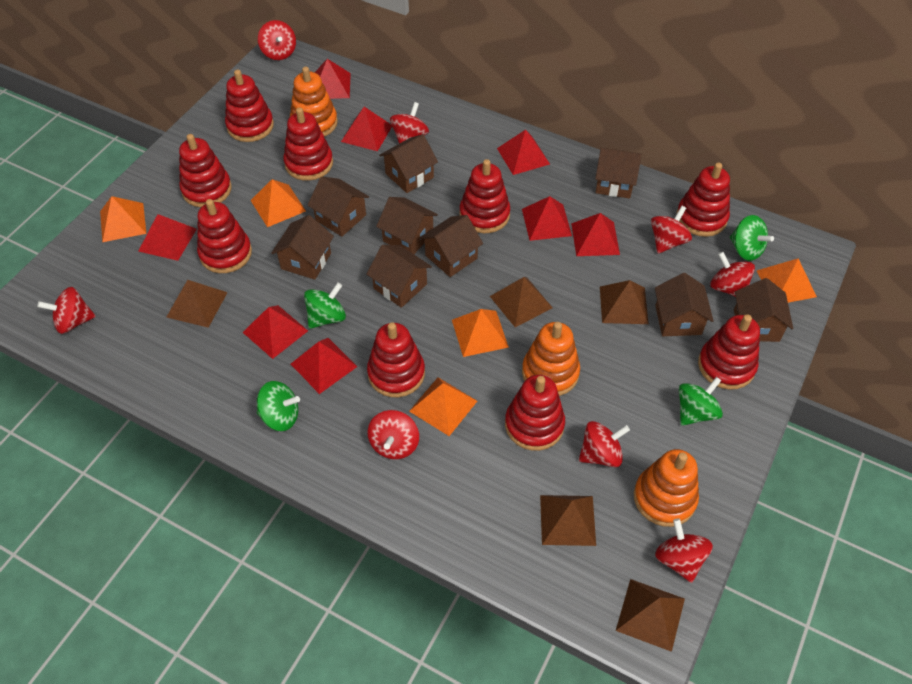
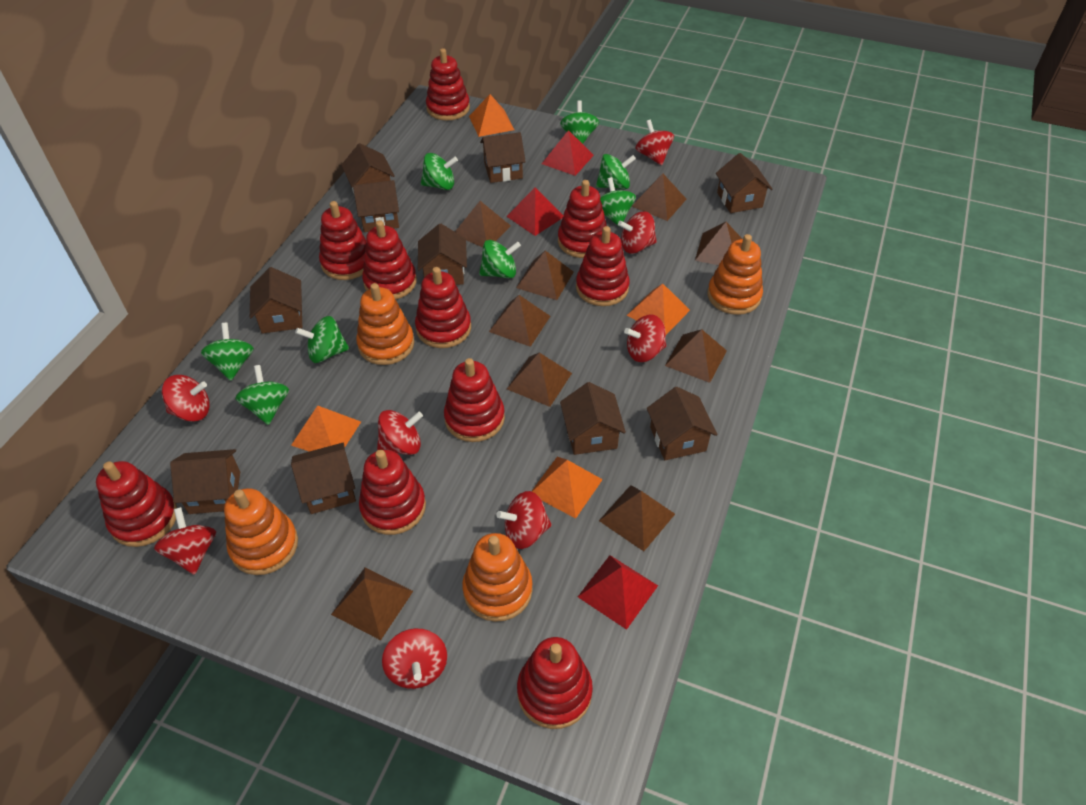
brown house: [271,215,334,280] [307,177,369,237] [367,245,432,308] [376,197,438,254] [379,134,438,193] [420,215,483,277] [595,148,642,199] [655,273,714,336] [734,278,793,342] = 9 -> [170,449,240,514] [250,267,302,334] [291,443,356,514] [341,143,395,193] [353,180,399,232] [418,223,467,285] [480,132,526,183] [560,382,626,455] [647,387,717,460] [716,153,772,213] = 10
brown pyramid: [167,280,228,328] [490,277,553,327] [540,495,596,546] [600,280,649,324] [616,579,685,652] = 5 -> [331,567,413,640] [455,201,511,247] [489,295,551,347] [507,353,572,407] [516,251,574,300] [599,485,675,551] [631,174,686,221] [665,329,727,383] [695,222,742,265] = 9
green spinning top: [257,381,300,431] [304,283,346,329] [679,377,723,425] [730,215,774,261] = 4 -> [201,323,254,381] [235,365,289,425] [295,316,349,363] [421,153,458,190] [479,240,521,279] [560,100,599,144] [596,154,636,189] [600,177,636,227] = 8
orange pyramid: [100,196,147,242] [250,179,306,227] [409,378,477,436] [452,309,509,357] [756,258,817,303] = 5 -> [291,405,361,451] [469,94,514,137] [531,457,603,518] [627,284,690,335] = 4
orange stacking toy: [290,67,338,137] [522,322,580,396] [634,449,699,527] = 3 -> [224,488,298,575] [356,283,414,365] [462,533,533,622] [708,234,763,315] = 4
red pyramid: [138,214,197,261] [243,305,308,359] [291,338,357,394] [315,59,351,99] [341,107,392,151] [497,129,550,175] [522,196,572,241] [571,213,620,256] = 8 -> [506,187,563,236] [542,130,594,176] [578,555,658,630] = 3
red stacking toy: [179,134,232,207] [197,199,252,273] [225,70,274,142] [283,107,333,181] [367,322,425,397] [459,159,510,233] [505,375,565,451] [676,163,730,237] [698,314,760,390] = 9 -> [96,461,177,547] [319,201,367,280] [359,450,426,535] [362,220,417,299] [415,267,471,348] [426,48,470,121] [444,358,505,442] [517,637,593,729] [558,180,607,258] [576,226,630,306] = 10

